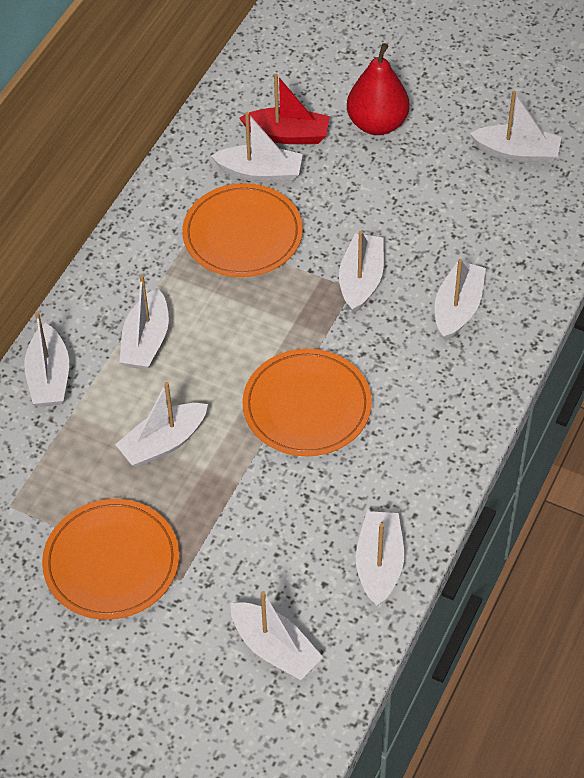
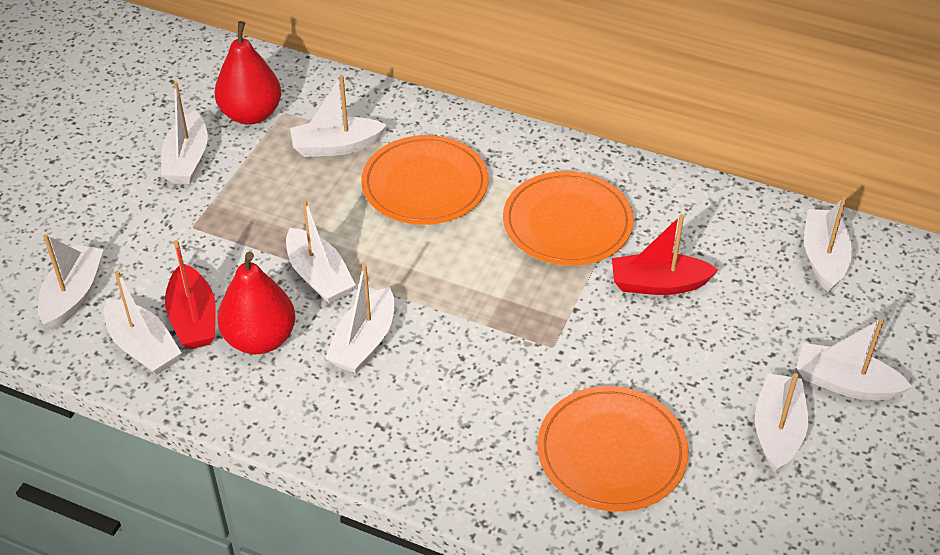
red boat: [240,73,330,144] = 1 -> [165,240,216,349] [612,214,719,295] = 2
red pear: [347,43,410,135] = 1 -> [214,21,281,124] [217,252,295,354] = 2

